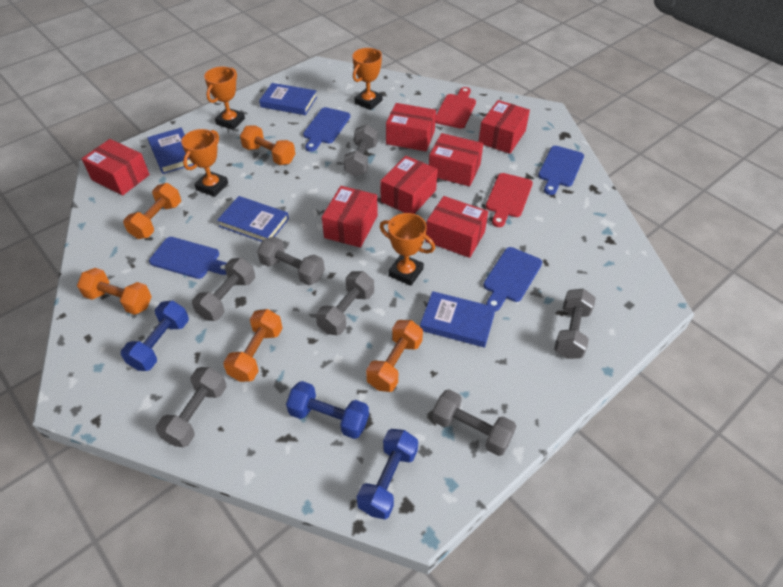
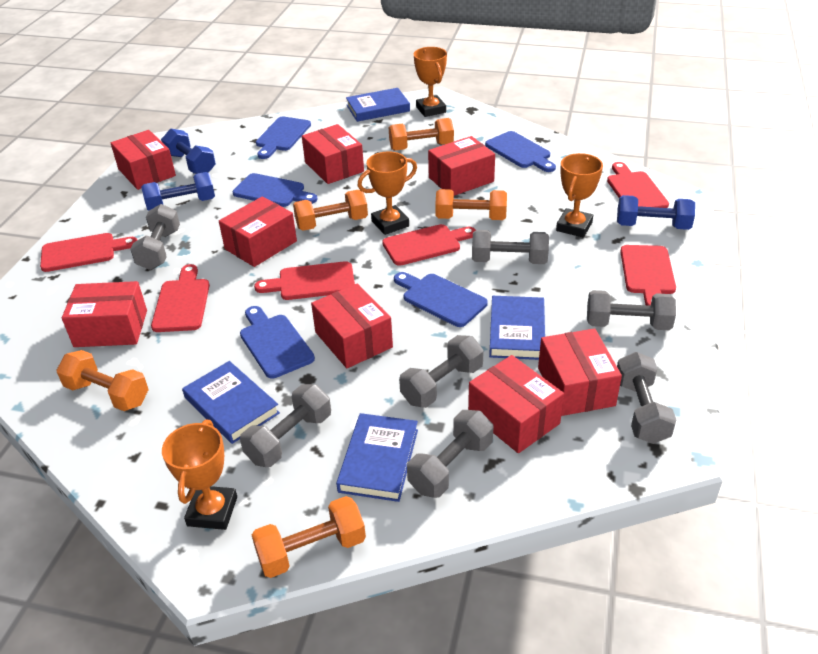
blue cutting board: [149,237,227,279] [303,107,350,152] [483,247,542,312] [538,146,584,195] = 4 -> [233,173,318,207] [240,306,315,379] [256,116,311,159] [394,272,488,327] [485,131,556,172] = 5
red box: [82,139,150,196] [322,186,378,248] [380,156,438,214] [386,103,436,151] [426,196,488,258] [429,133,483,186] [479,100,530,154] = 7 -> [62,281,147,347] [111,130,176,190] [219,196,297,267] [302,124,364,184] [311,283,393,368] [428,136,495,196] [468,355,564,453] [538,328,622,416] = 8
red cutting board: [435,87,476,129] [486,173,533,227] = 2 -> [40,233,137,272] [151,264,210,332] [254,261,355,300] [382,224,476,266] [607,162,669,208] [620,245,676,306] = 6

